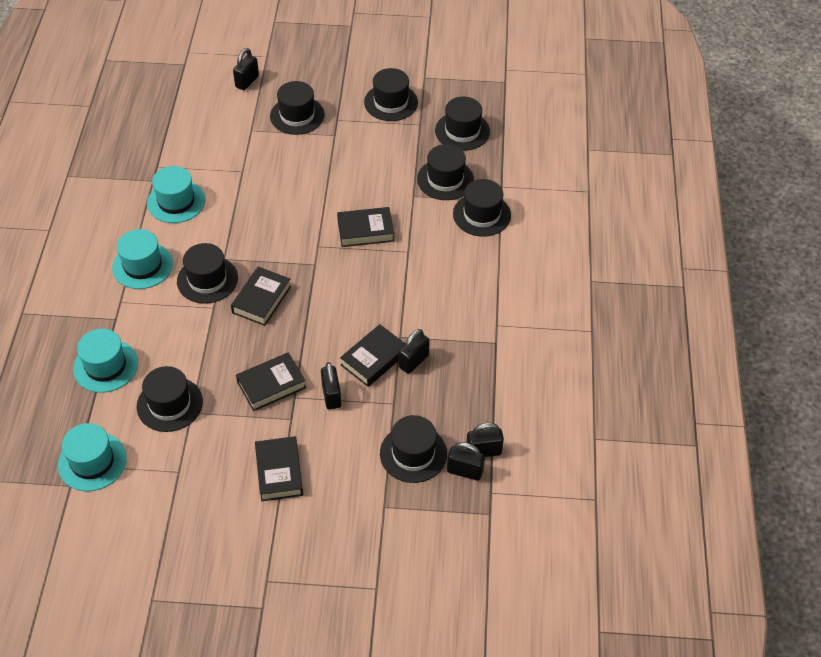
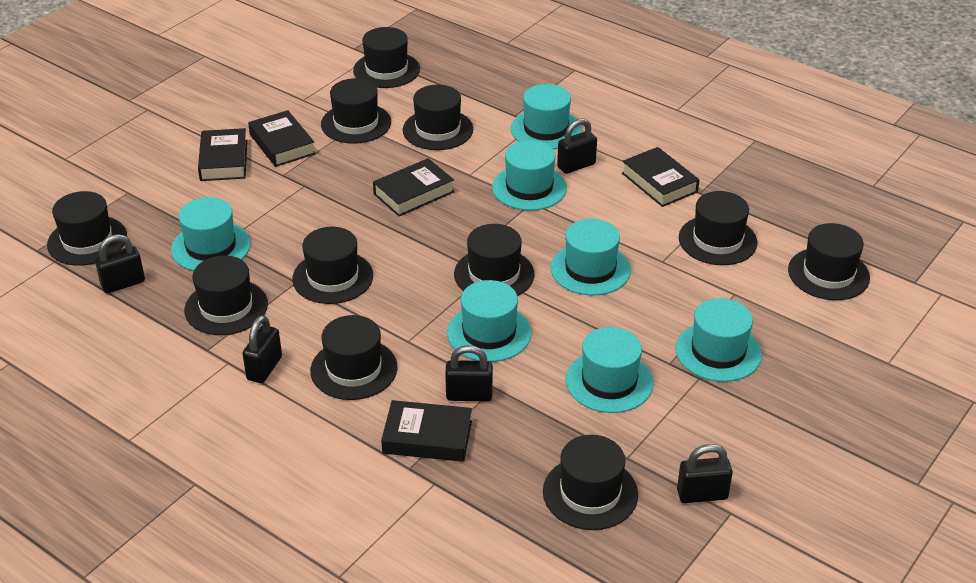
black hat: [137,366,203,432] [177,243,238,304] [270,81,325,135] [364,68,418,121] [380,415,447,483] [417,144,474,200] [435,96,490,151] [453,179,511,237] = 8 -> [47,191,127,266] [184,256,268,335] [292,227,373,304] [310,315,398,400] [321,78,391,144] [353,27,420,88] [403,85,473,150] [454,224,535,296] [543,435,638,530] [679,191,757,265] [788,223,870,300] = 11
turquoise hat: [58,423,127,491] [73,329,138,393] [112,229,173,289] [147,166,205,223] = 4 -> [171,197,251,271] [447,280,532,362] [492,140,567,211] [511,84,582,149] [550,219,631,295] [566,327,654,413] [675,298,762,382] = 7

